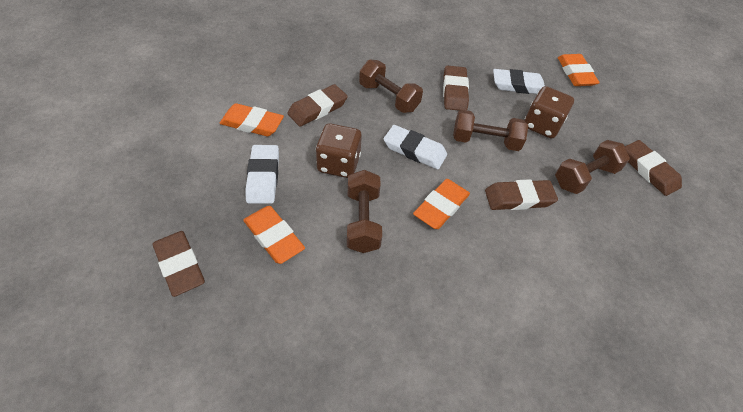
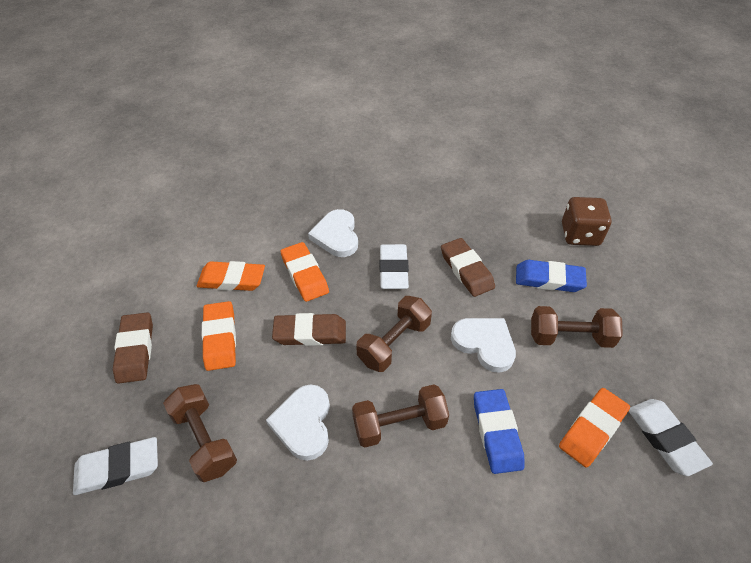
blue eraser: none = 0 -> [474,389,525,474] [516,260,587,292] = 2
brown dice: [316,123,362,178] [524,86,574,139] = 2 -> [562,197,611,246] = 1
brown eraser: [153,231,205,297] [287,84,348,127] [443,66,469,111] [485,179,558,210] [625,140,682,196] = 5 -> [113,312,153,384] [272,313,346,346] [441,238,495,297] = 3
white heart: none = 0 -> [266,385,330,461] [308,209,358,257] [451,318,516,373] = 3

